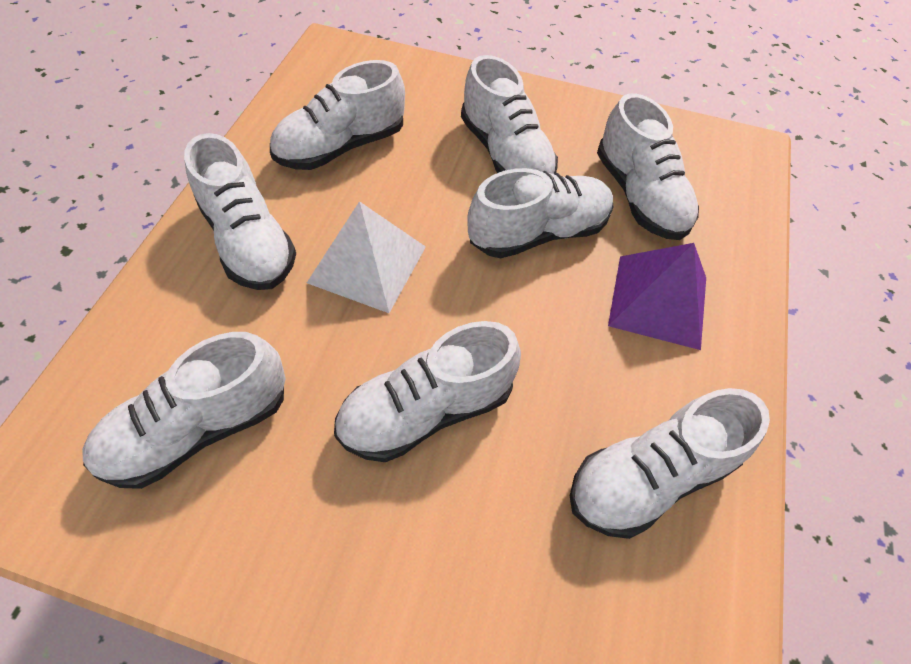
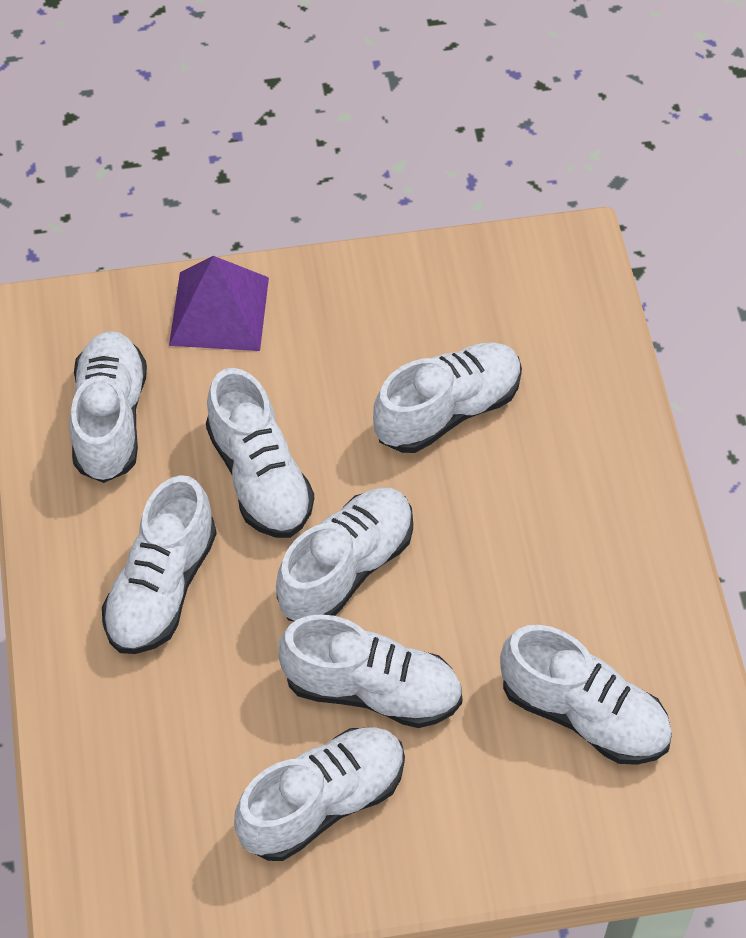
white pyramid: [307,201,426,313] = 1 -> none = 0

